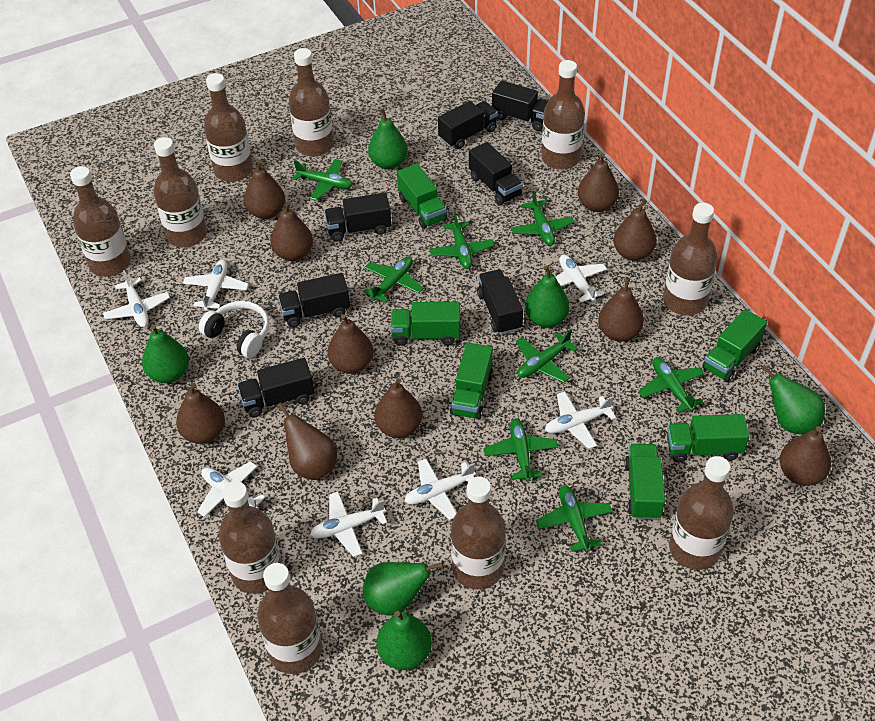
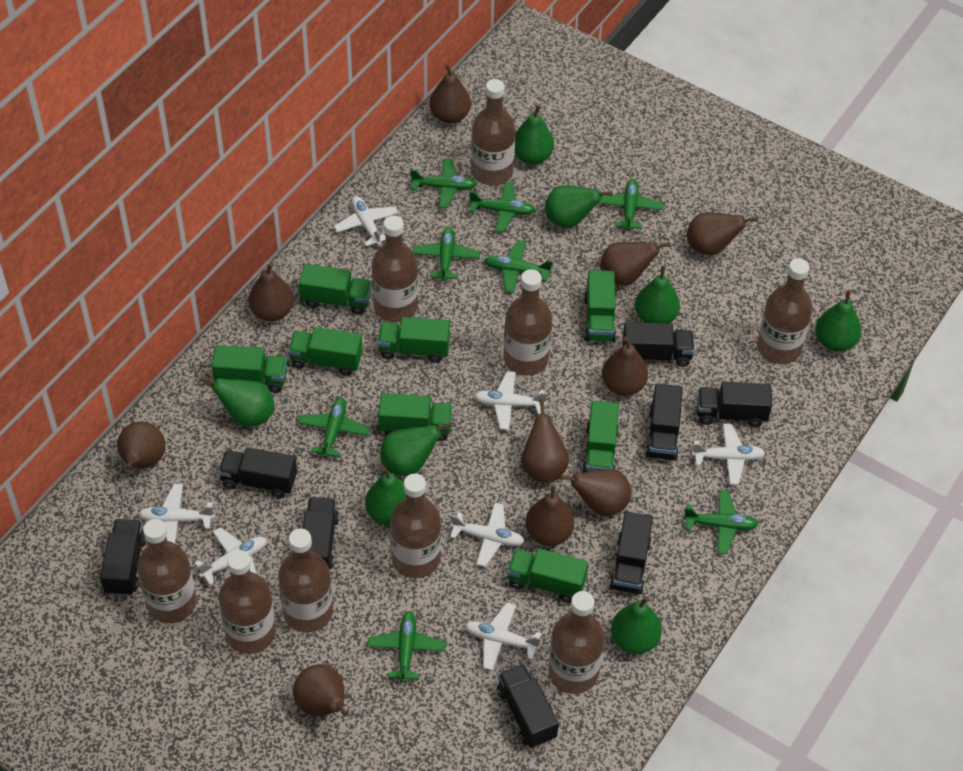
black truck: [237,358,314,417] [278,273,350,327] [324,193,391,242] [438,101,498,149] [469,142,523,205] [477,269,523,334] [492,80,548,131] = 7 -> [100,519,147,596] [218,447,297,498] [303,497,339,570] [497,664,559,748] [610,512,653,594] [622,322,695,367] [645,383,683,461] [697,382,772,427] = 8
brown bottle: [70,166,131,277] [154,137,207,247] [204,73,253,182] [219,481,282,594] [257,563,322,674] [289,48,334,156] [451,476,506,589] [541,60,585,170] [663,203,718,315] [669,456,734,570] = 10 -> [137,519,197,623] [218,550,276,654] [278,528,333,632] [372,215,418,322] [390,474,441,578] [471,79,515,186] [503,269,552,376] [548,591,605,694] [757,258,813,364] = 9
green pear: [142,325,189,383] [363,562,444,615] [368,108,408,169] [377,611,432,670] [525,266,570,328] [761,365,825,435] = 6 -> [200,376,274,427] [365,467,406,526] [380,422,452,476] [515,105,554,165] [545,185,613,228] [611,597,662,654] [635,266,680,323] [815,290,861,352] = 8
green truck: [391,302,460,346] [397,164,447,229] [450,342,493,419] [624,444,665,520] [667,414,749,462] [702,309,767,382] = 6 -> [212,345,287,393] [288,327,363,376] [299,264,372,315] [378,317,450,363] [378,393,453,441] [507,548,588,603] [582,401,619,473] [584,270,616,342] = 8
white headphones: [199,301,269,358] = 1 -> none = 0

